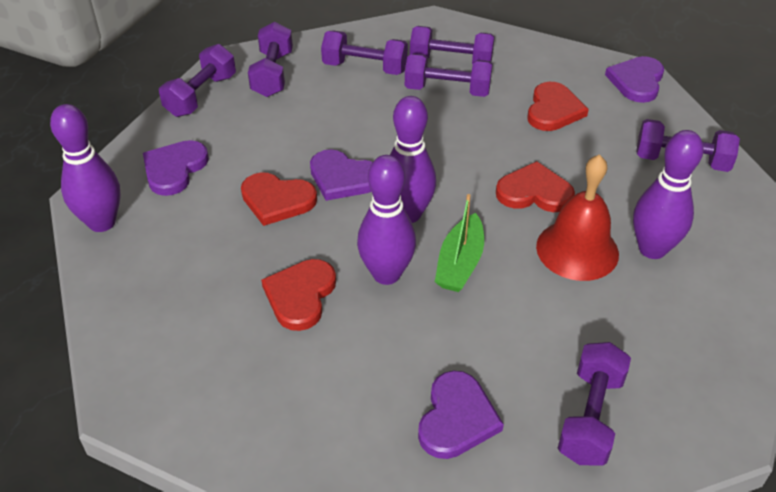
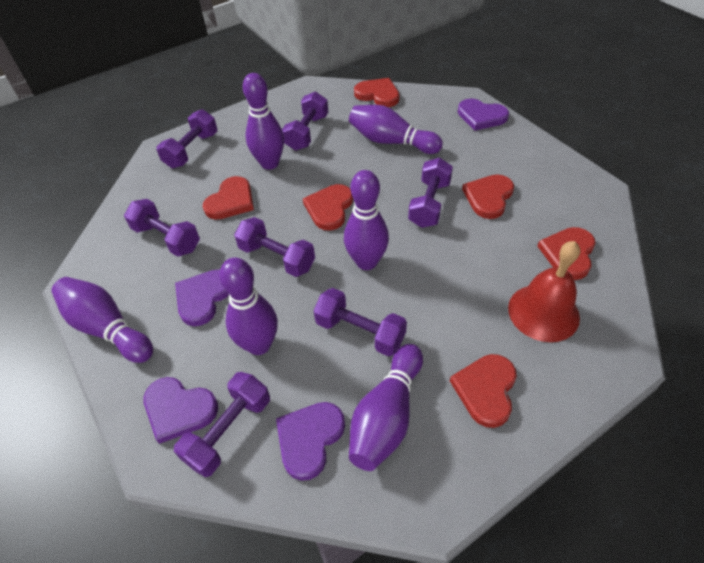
green boat: [435,194,484,292] = 1 -> none = 0
purple bowling pin: [50,104,120,232] [357,155,416,285] [390,96,436,223] [633,130,704,259] = 4 -> [51,277,153,363] [219,257,278,355] [243,73,284,170] [344,170,389,270] [349,105,443,154] [349,344,423,471] = 6
red heart: [241,172,317,226] [261,259,336,331] [496,161,575,212] [527,82,589,131] = 4 -> [203,176,254,220] [303,184,353,231] [354,78,400,107] [450,354,517,428] [462,174,514,219] [537,227,596,280] = 6

